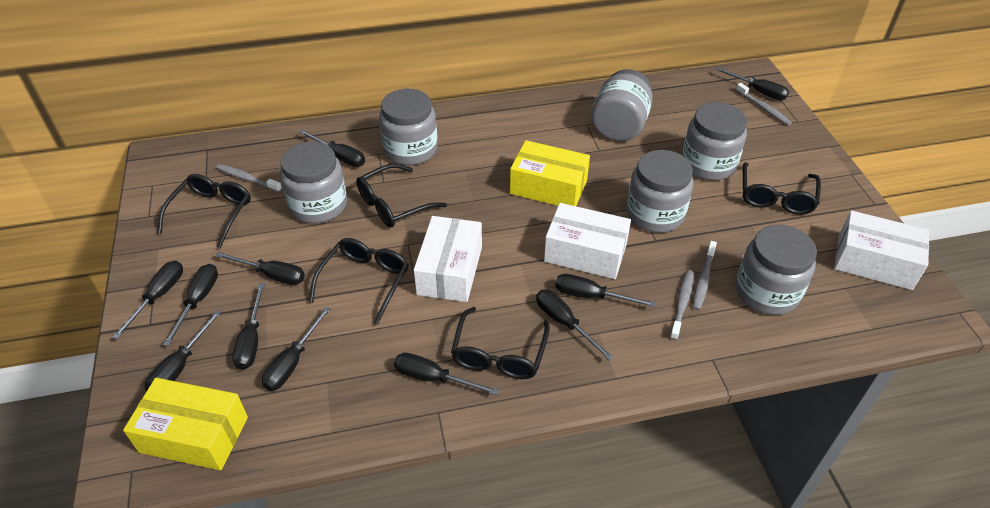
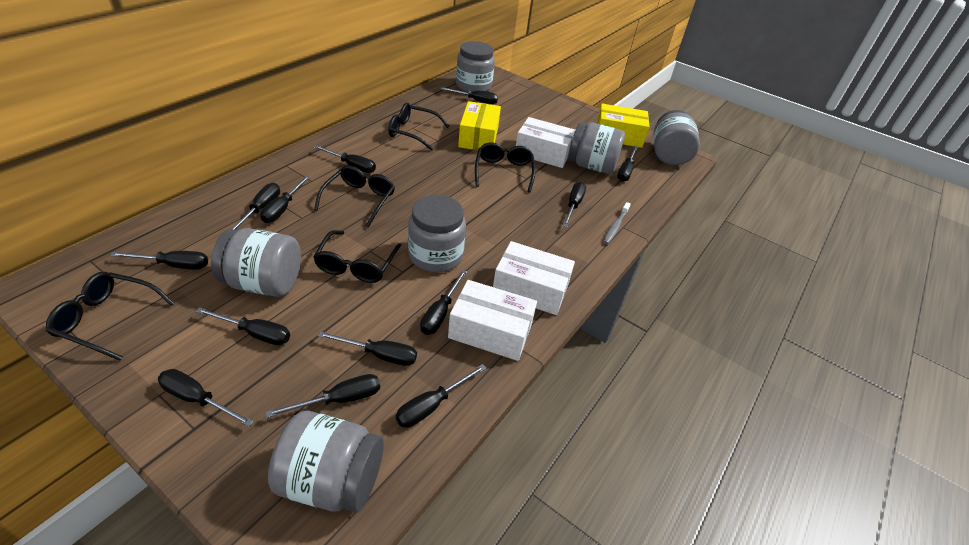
black screwdriver: [112,261,183,339] [145,310,221,392] [163,264,218,346] [215,252,305,285] [232,283,265,370] [262,307,330,391] [299,130,365,167] [394,353,499,395] [536,289,613,360] [555,274,656,307] [715,67,789,100] = 11 -> [110,251,208,270] [158,369,254,427] [196,307,290,345] [232,183,280,230] [260,175,310,223] [266,374,380,418] [314,145,376,173] [318,331,417,366] [396,364,486,428] [420,270,467,335] [441,87,498,104] [563,182,586,227] [617,146,638,182] = 13
grey toothbrush: [216,164,282,192] [670,270,694,340] [693,241,717,310] [736,83,792,126] = 4 -> [603,202,631,244] = 1

